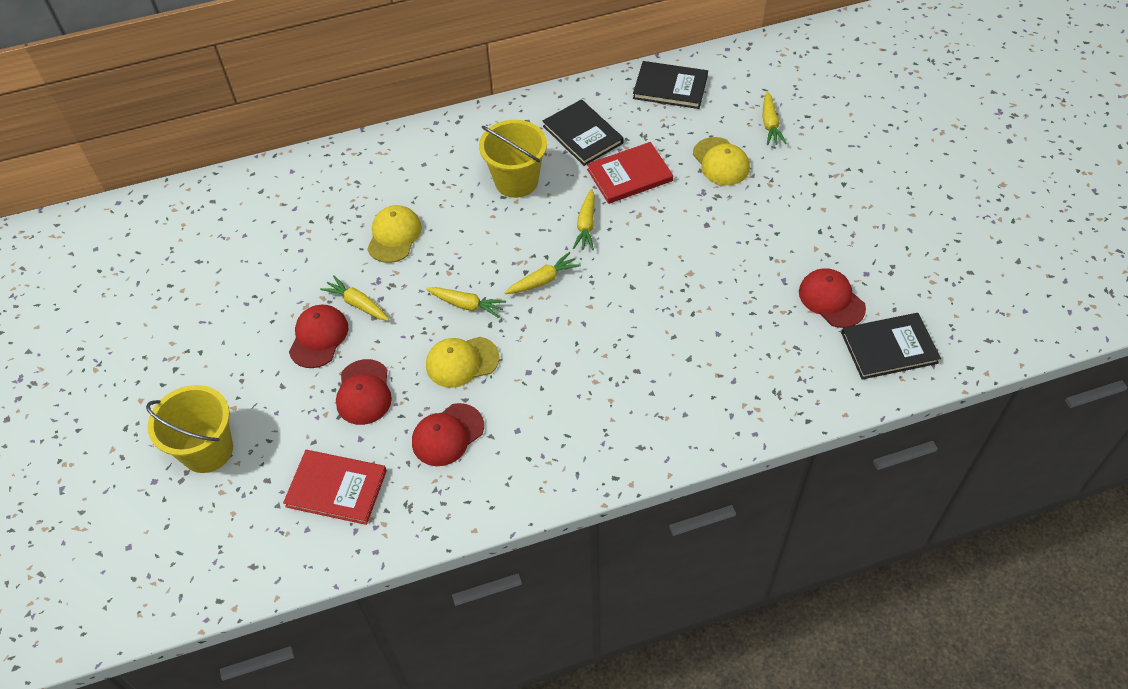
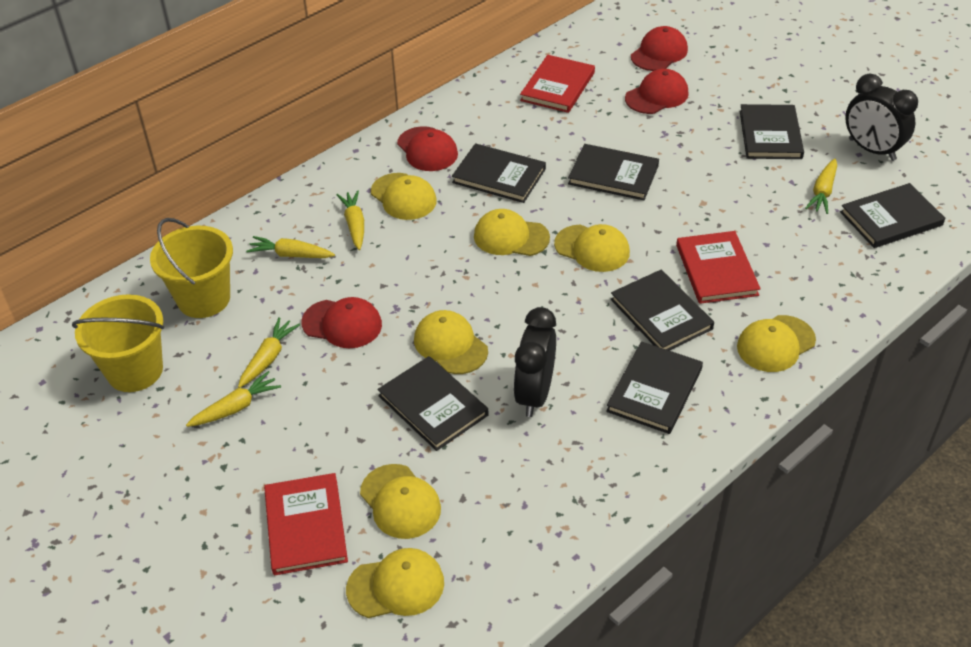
black book: [543,99,624,166] [633,61,708,109] [841,313,941,380] = 3 -> [378,356,488,451] [452,143,546,203] [568,144,659,200] [606,342,703,434] [611,270,714,351] [740,104,804,159] [840,183,945,248] = 7
black clock: none = 0 -> [513,307,556,417] [845,74,918,161] = 2
red book: [283,450,387,525] [587,142,673,204] = 2 -> [264,473,348,575] [520,55,595,113] [676,231,761,304] = 3
yellow cap: [367,205,422,263] [426,337,500,388] [693,137,750,185] = 3 -> [346,548,444,618] [360,464,441,539] [371,173,437,220] [414,310,488,374] [474,209,550,256] [554,224,630,272] [737,315,816,372] = 7

